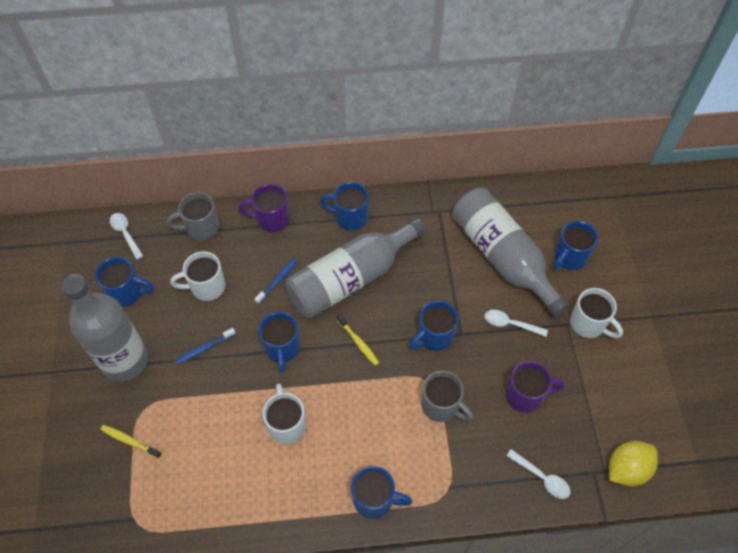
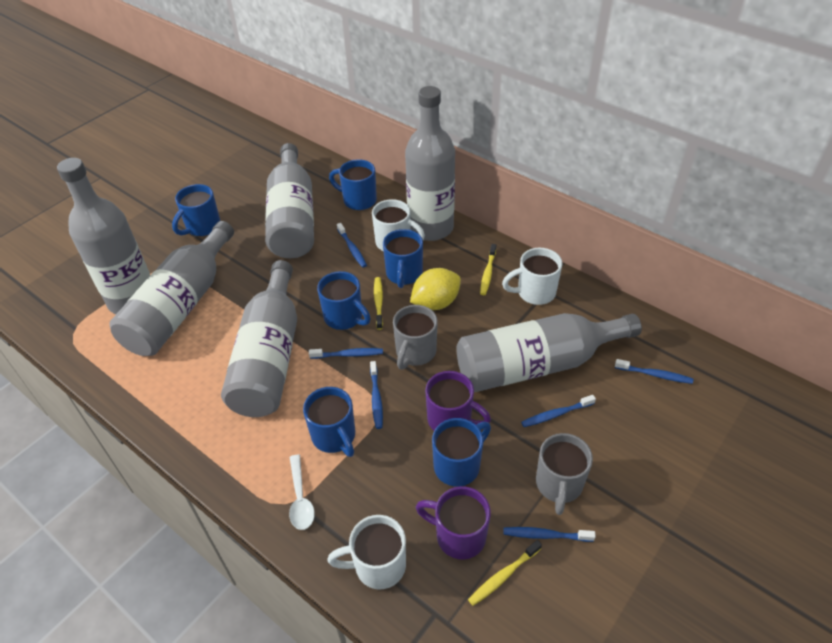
blue toothbrush: [175,328,236,364] [255,258,298,304] = 2 -> [309,348,383,359] [337,223,367,268] [370,361,383,429] [503,527,596,542] [521,395,596,427] [615,359,693,384] = 6
grey bottle: [61,274,148,382] [285,218,426,319] [452,188,569,317] = 3 -> [57,158,150,314] [110,221,234,356] [221,260,297,417] [265,143,314,258] [405,86,455,241] [456,313,642,392] = 6
white spoon: [110,213,143,260] [484,310,548,337] [506,449,570,499] = 3 -> [289,455,315,530] = 1
yellow toothbrush: [100,425,162,458] [337,314,379,366] = 2 -> [374,277,383,330] [468,540,542,606] [480,244,496,295] = 3

